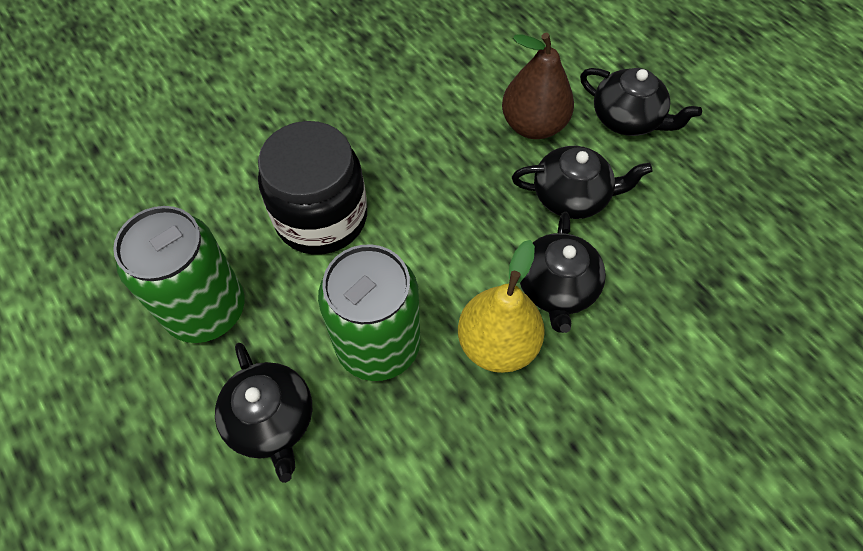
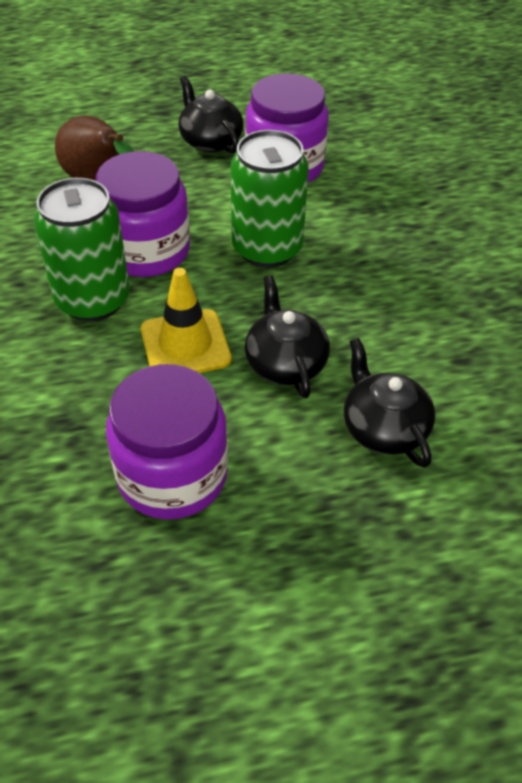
black jar: [258,121,367,255] = 1 -> none = 0
black teapot: [215,343,312,483] [512,146,653,219] [520,212,606,333] [580,68,702,136] = 4 -> [178,76,243,153] [245,276,330,398] [344,338,435,468] = 3
purple jar: none = 0 -> [96,151,190,277] [106,364,228,519] [245,73,329,183] = 3
yellow pear: [458,240,545,373] = 1 -> none = 0
yellow traffic cone: none = 0 -> [141,268,231,373] = 1

